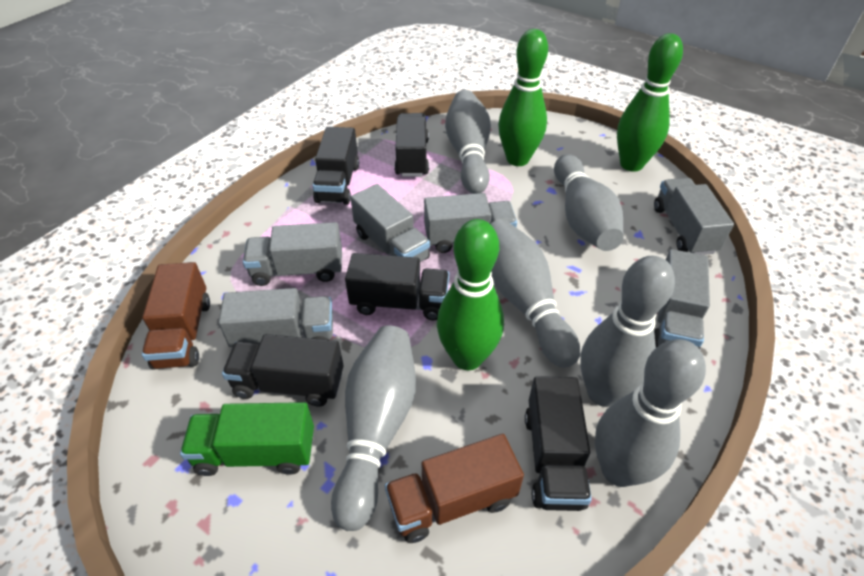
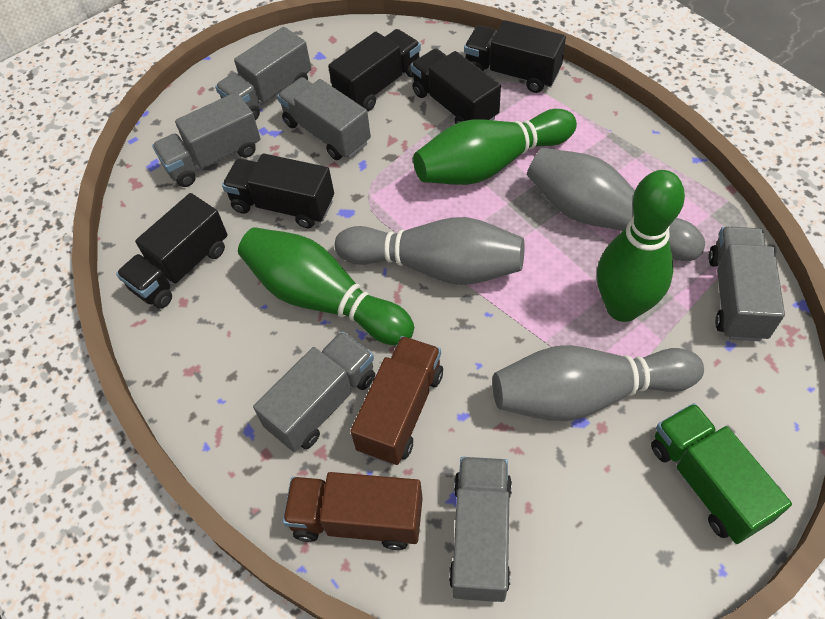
grey bowling pin: [331,325,416,531] [445,90,491,194] [491,219,580,368] [554,154,624,251] [580,256,675,407] [595,339,706,487] = 6 -> [335,217,524,285] [492,345,704,421] [527,148,705,261] = 3

